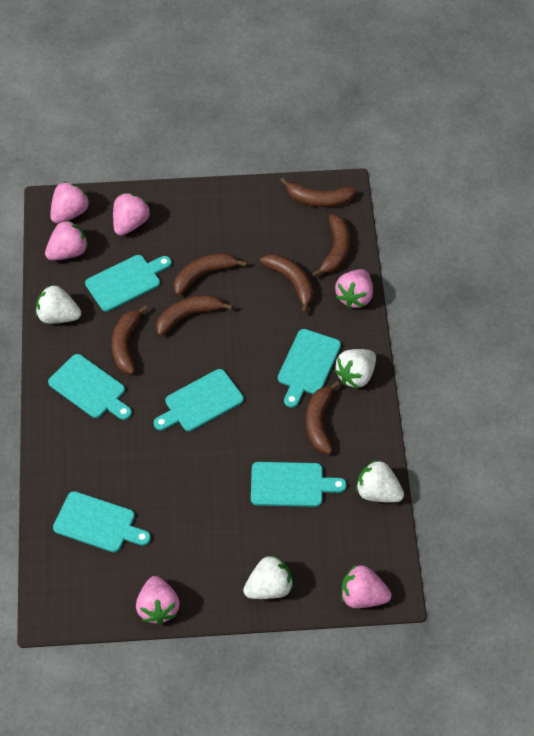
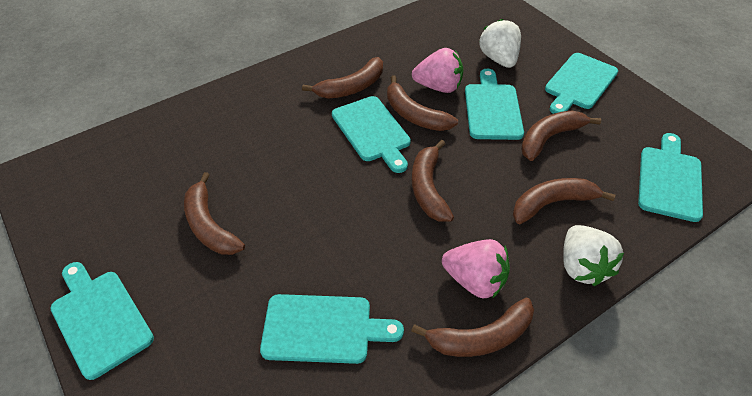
pink strawberry: [45,220,88,261] [50,182,90,224] [113,193,150,236] [136,576,180,625] [335,269,373,308] [342,565,391,608] = 6 -> [412,48,463,93] [442,239,510,299] = 2
white strawberry: [36,285,81,324] [243,555,293,599] [334,349,376,388] [356,460,404,503] = 4 -> [479,19,521,68] [563,225,624,286] = 2

